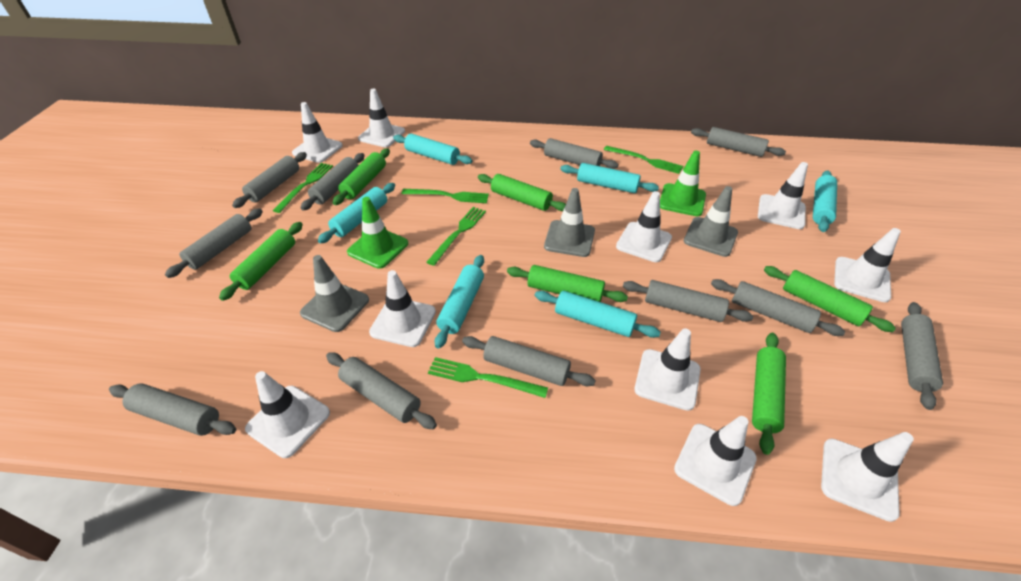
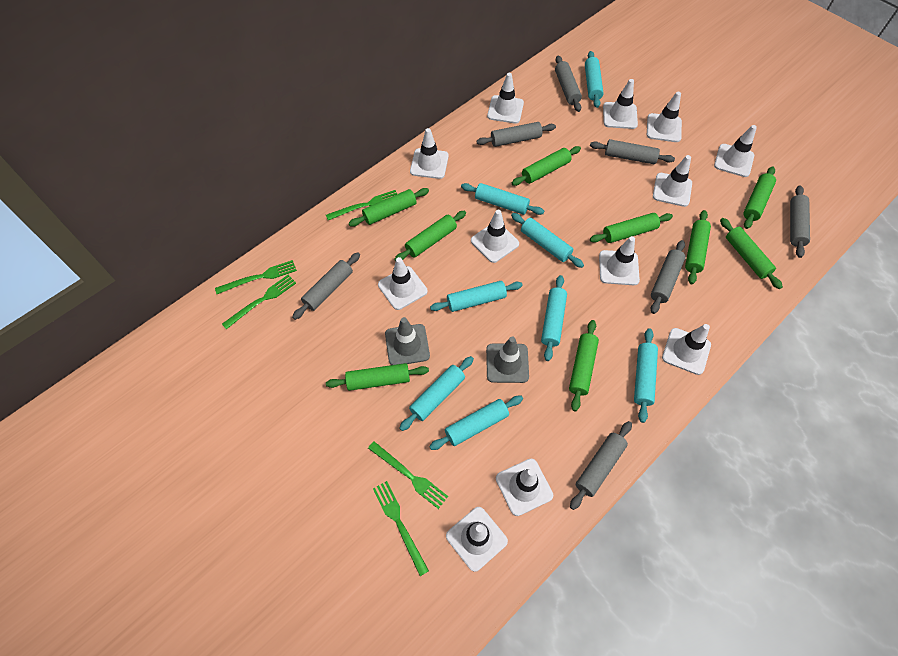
green rolling pin: [219,222,303,301] [333,148,390,205] [478,174,566,211] [507,265,628,302] [752,333,786,455] [764,266,896,332] = 6 -> [326,363,429,391] [349,188,429,227] [394,211,466,262] [512,146,581,186] [569,320,599,411] [590,213,673,243] [685,210,711,284] [720,218,783,289] [743,167,776,229] = 9
green traffic cone: [347,197,408,269] [660,151,706,217] = 2 -> none = 0
grey rolling pin: [109,383,236,436] [165,208,263,278] [232,152,307,208] [301,153,365,210] [326,352,437,429] [462,336,596,386] [530,138,619,169] [623,280,753,322] [691,127,786,157] [711,279,845,336] [901,302,943,410] = 11 -> [292,252,360,320] [476,122,556,147] [555,56,582,112] [570,421,632,510] [590,139,675,164] [651,240,686,314] [790,185,810,258] = 7
grey traffic cone: [300,255,369,332] [544,188,595,257] [684,186,738,257] = 3 -> [385,317,430,365] [486,337,529,383] = 2
turquoise rolling pin: [318,183,395,244] [393,134,473,165] [435,255,484,349] [535,291,661,338] [560,163,659,193] [813,170,837,232] = 6 -> [399,356,474,431] [429,396,523,450] [430,281,523,312] [461,183,544,215] [511,213,584,268] [541,275,567,361] [585,51,603,108] [634,328,658,423] = 8
white traffic cone: [245,371,330,458] [292,102,343,163] [358,89,405,147] [369,270,436,347] [616,191,672,262] [634,328,701,411] [674,416,757,506] [758,162,808,229] [821,432,914,522] [834,228,901,302] = 10 -> [378,257,428,310] [410,128,449,179] [446,507,508,572] [471,210,519,263] [487,73,524,124] [496,459,553,516] [599,236,640,285] [603,79,638,129] [647,92,682,142] [653,155,692,207] [662,324,711,375] [714,125,757,177] = 12

